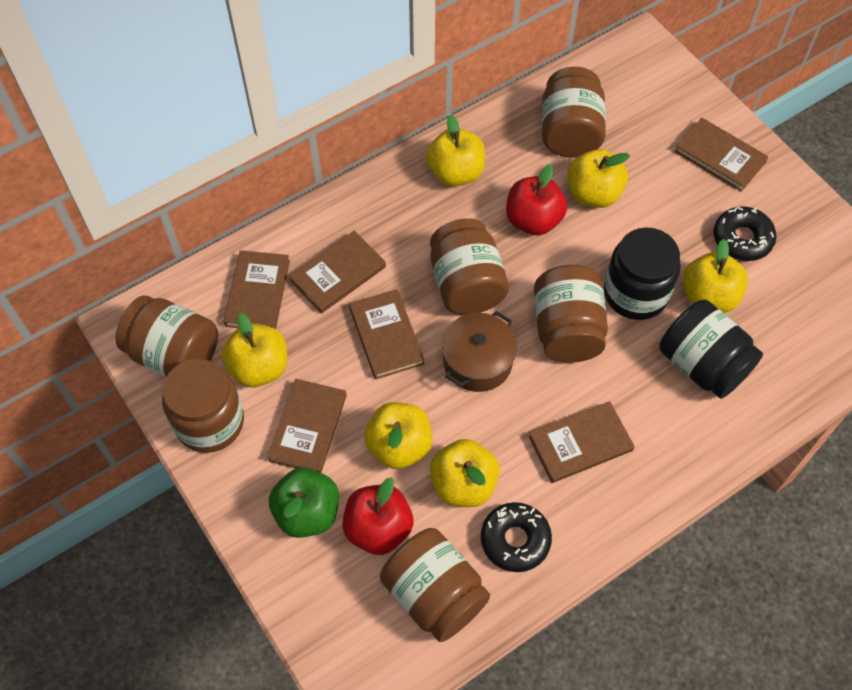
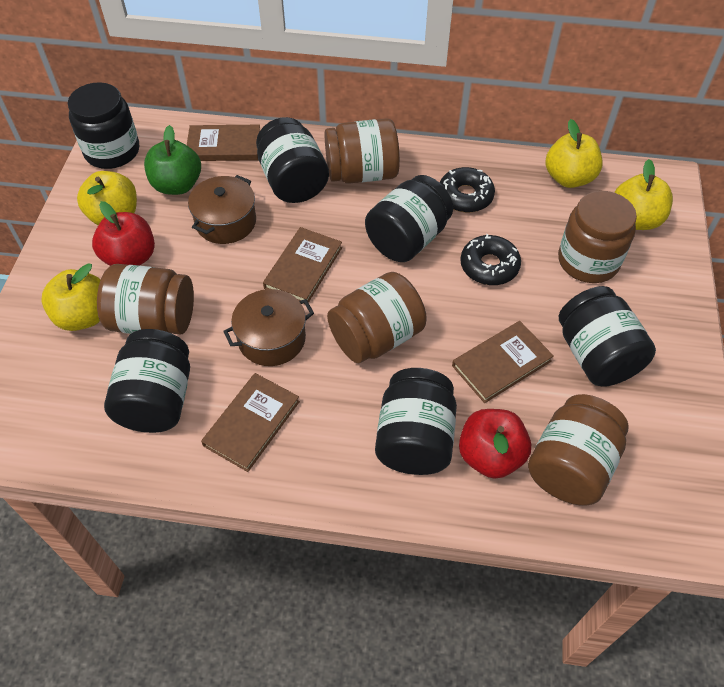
black jar: [604,227,681,320] [659,300,763,399] = 2 -> [68,82,139,169] [104,329,190,433] [256,117,329,203] [365,175,453,262] [375,368,457,475] [559,286,656,387] = 6
brown book: [224,250,290,329] [267,379,347,473] [290,230,386,314] [349,289,424,380] [529,401,635,483] [675,118,768,192] = 6 -> [187,125,260,161] [201,373,300,472] [263,227,342,304] [452,321,554,403] = 4
brown jar: [115,295,218,377] [162,359,244,453] [380,528,490,642] [430,218,509,315] [534,265,608,363] [542,67,606,158] = 6 -> [97,264,194,335] [325,118,400,184] [327,272,427,363] [528,394,629,506] [558,191,637,283] = 5
brown pot: [442,311,517,392] = 1 -> [188,175,256,244] [223,289,314,366] = 2
yellow apple: [221,313,287,387] [364,402,432,469] [426,114,485,186] [430,439,500,507] [568,149,630,208] [683,239,748,313] = 6 -> [41,263,101,331] [77,171,137,225] [545,119,603,188] [614,159,673,230] = 4

